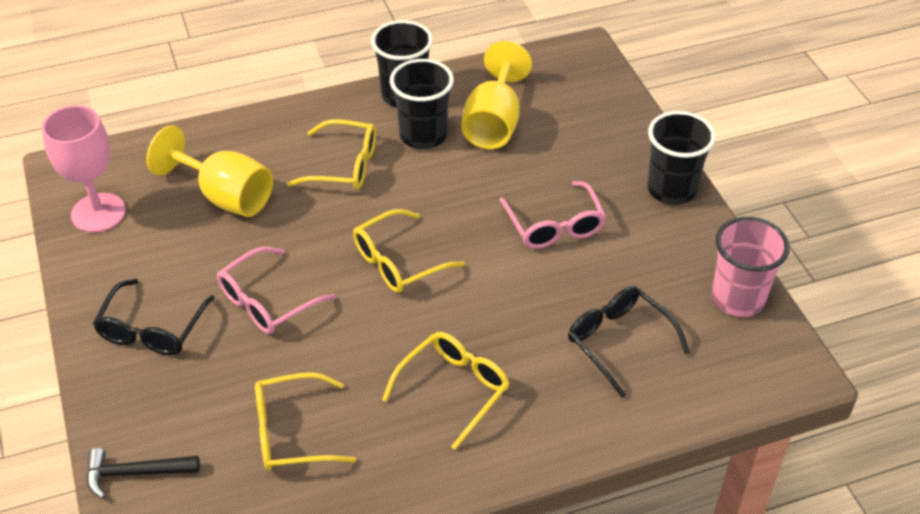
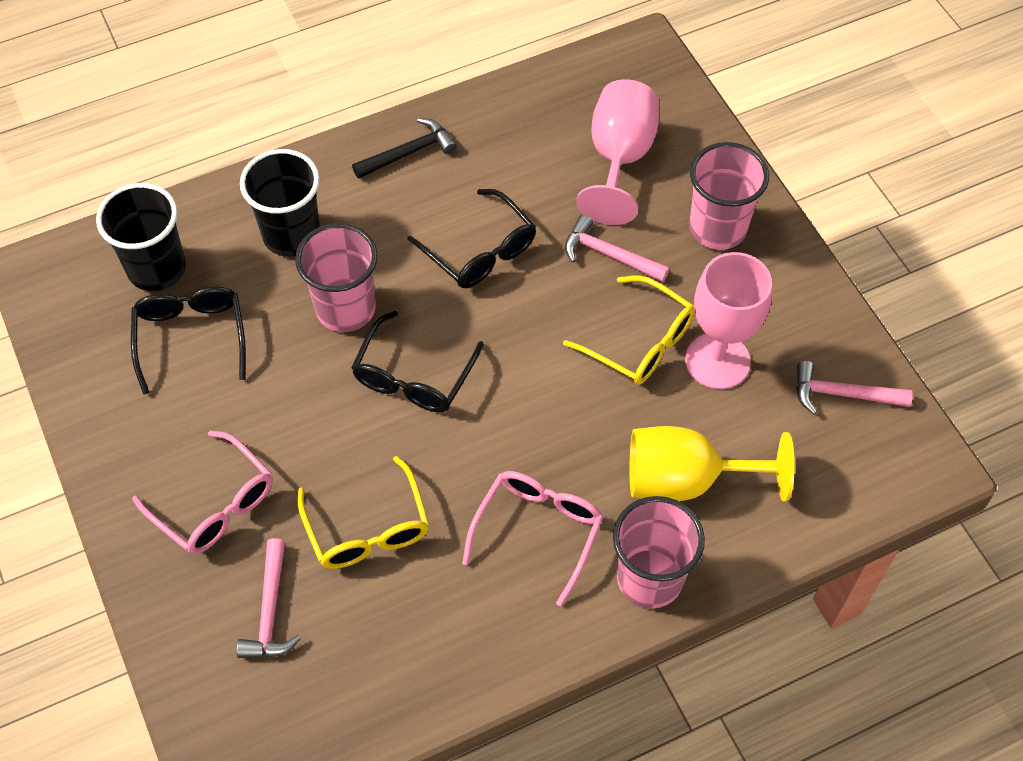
black cup: [371,20,433,107] [390,59,454,149] [647,111,716,205] = 3 -> [96,183,186,291] [240,149,320,257] = 2
black glasses: [93,279,215,355] [568,286,690,398] = 2 -> [131,286,246,395] [351,311,484,412] [407,189,536,288] = 3
pink cup: [712,217,790,317] = 1 -> [295,223,378,332] [613,496,705,608] [689,142,769,250] = 3
pink goblet: [42,105,126,233] = 1 -> [576,79,659,225] [685,252,772,389] = 2
pink hammer: none = 0 -> [237,538,301,658] [565,215,670,282] [796,361,913,414] = 3
yellow glasses: [255,372,356,471] [287,119,376,190] [353,209,465,293] [382,332,509,450] = 4 -> [297,456,429,569] [563,275,695,385] = 2
yellow goblet: [147,125,273,217] [461,41,532,149] = 2 -> [630,426,795,502] = 1

